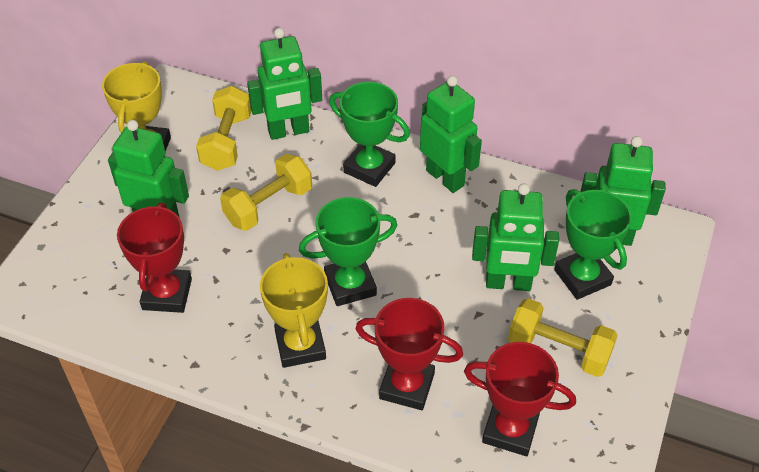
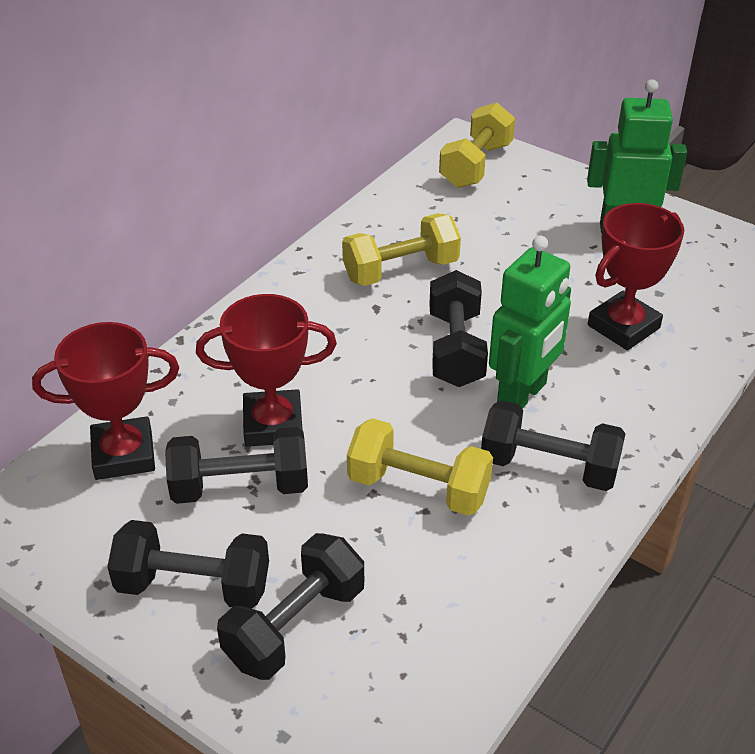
black dumbbell: none = 0 -> [107,520,269,609] [165,427,308,504] [217,533,364,680] [429,270,488,387] [481,400,626,491] = 5
green robot: [108,120,189,218] [247,28,322,140] [420,76,482,193] [472,183,559,291] [580,136,666,246] = 5 -> [489,236,571,409] [587,79,687,233] = 2
green trophy: [299,197,398,306] [329,82,410,187] [554,189,632,300] = 3 -> none = 0
yellow trophy: [102,61,171,152] [260,253,328,368] = 2 -> none = 0

